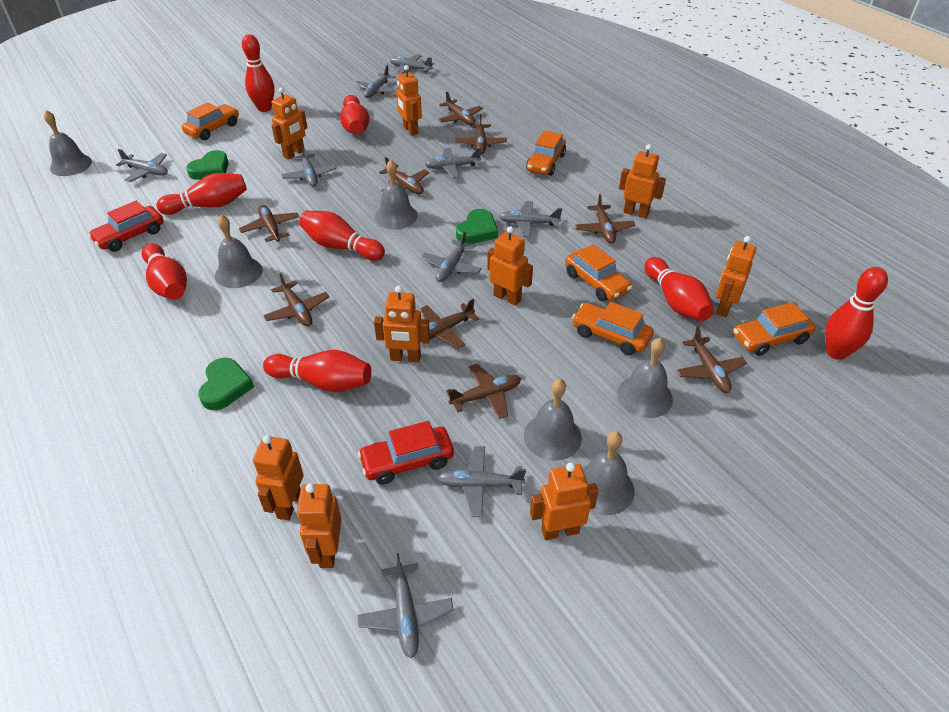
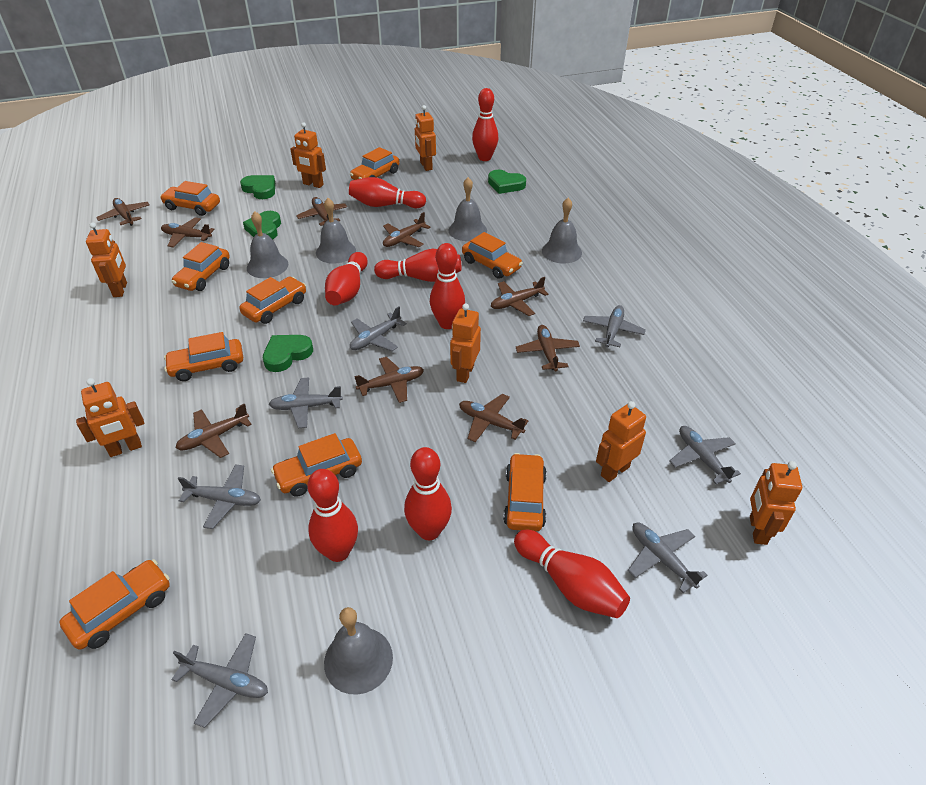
green heart: [186,150,229,180] [198,358,254,410] [456,209,498,244] = 3 -> [240,175,275,199] [243,211,281,240] [263,335,313,372] [488,170,526,194] = 4
grey bell: [44,110,92,176] [215,215,263,288] [375,160,418,229] [524,379,582,461] [582,431,635,515] [617,338,673,418] = 6 -> [247,211,289,278] [316,198,356,264] [324,607,393,695] [449,177,487,241] [542,198,582,264] = 5
grey plane: [116,149,168,182] [281,144,337,187] [354,65,397,98] [357,553,454,658] [390,54,434,74] [421,231,482,282] [425,148,481,178] [437,446,526,517] [499,201,562,237] = 9 -> [171,633,268,728] [178,464,261,529] [269,377,343,428] [350,307,407,351] [583,305,646,347] [628,523,707,593] [670,426,741,484] = 7
orange car: [182,102,239,140] [526,130,566,176] [565,244,632,301] [572,302,654,355] [734,302,815,356] = 5 -> [59,559,170,650] [160,181,220,216] [164,332,243,381] [171,242,230,291] [239,277,306,324] [271,433,362,497] [350,147,400,180] [462,232,523,279] [503,453,547,532] = 9
orange robot: [253,435,304,520] [272,87,308,159] [297,483,342,568] [374,286,430,362] [396,65,422,136] [487,227,533,306] [530,462,599,540] [619,144,666,219] [716,236,756,317] = 9 -> [76,378,144,457] [86,222,127,297] [291,122,326,188] [415,105,436,171] [450,304,481,383] [596,401,646,482] [750,461,802,545] = 7
red car: [88,201,164,252] [358,421,454,485] = 2 -> none = 0

